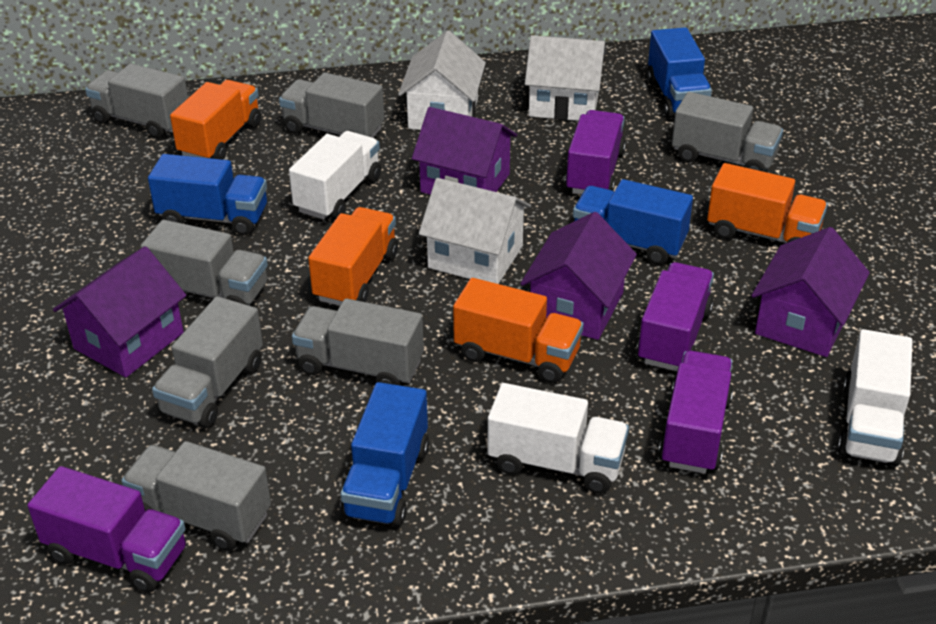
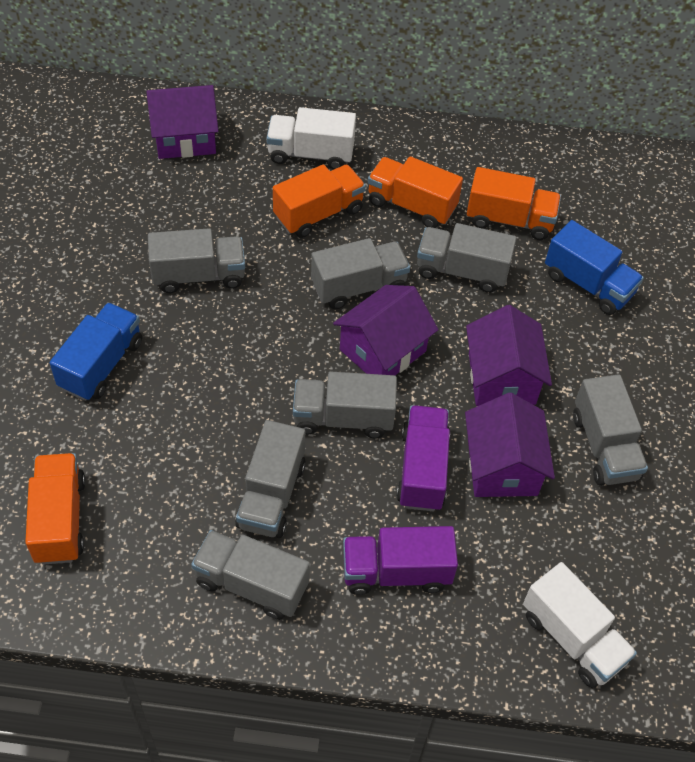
blue truck: [148,154,267,235] [340,382,429,527] [573,179,693,265] [647,27,712,118] = 4 -> [50,303,142,401] [545,220,644,315] = 2
purple truck: [28,466,186,593] [564,110,626,195] [637,262,714,371] [659,351,733,474] = 4 -> [343,526,458,595] [396,405,450,511] = 2
white house: [398,31,486,130] [419,178,531,284] [525,35,606,121] = 3 -> none = 0
white truck: [289,131,381,220] [488,383,629,494] [837,329,913,467] = 3 -> [267,107,356,170] [523,562,637,688] = 2

